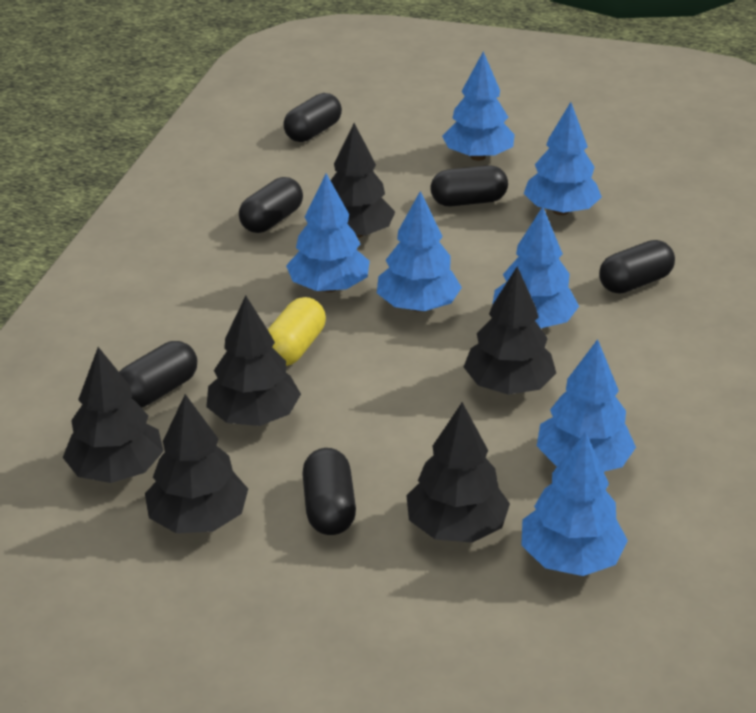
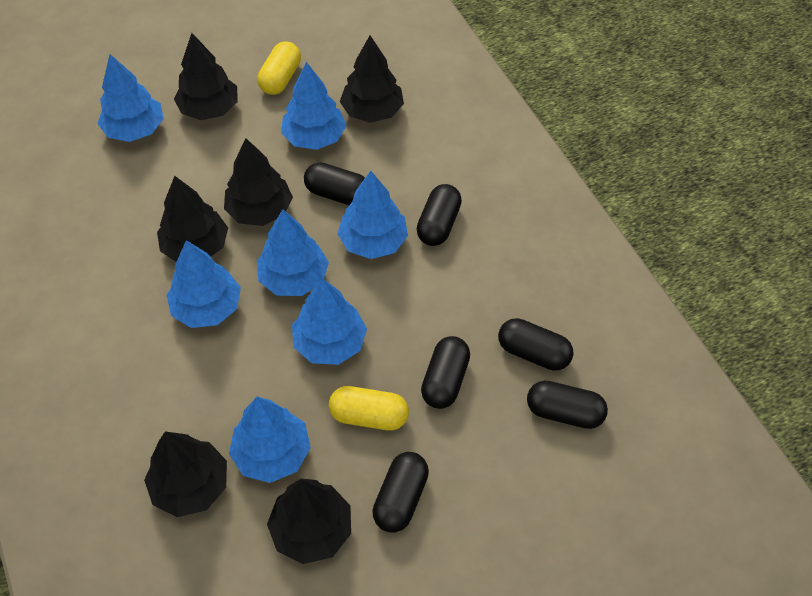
yellow capsule: [268,297,326,366] = 1 -> [257,41,301,95] [329,386,409,430] = 2

